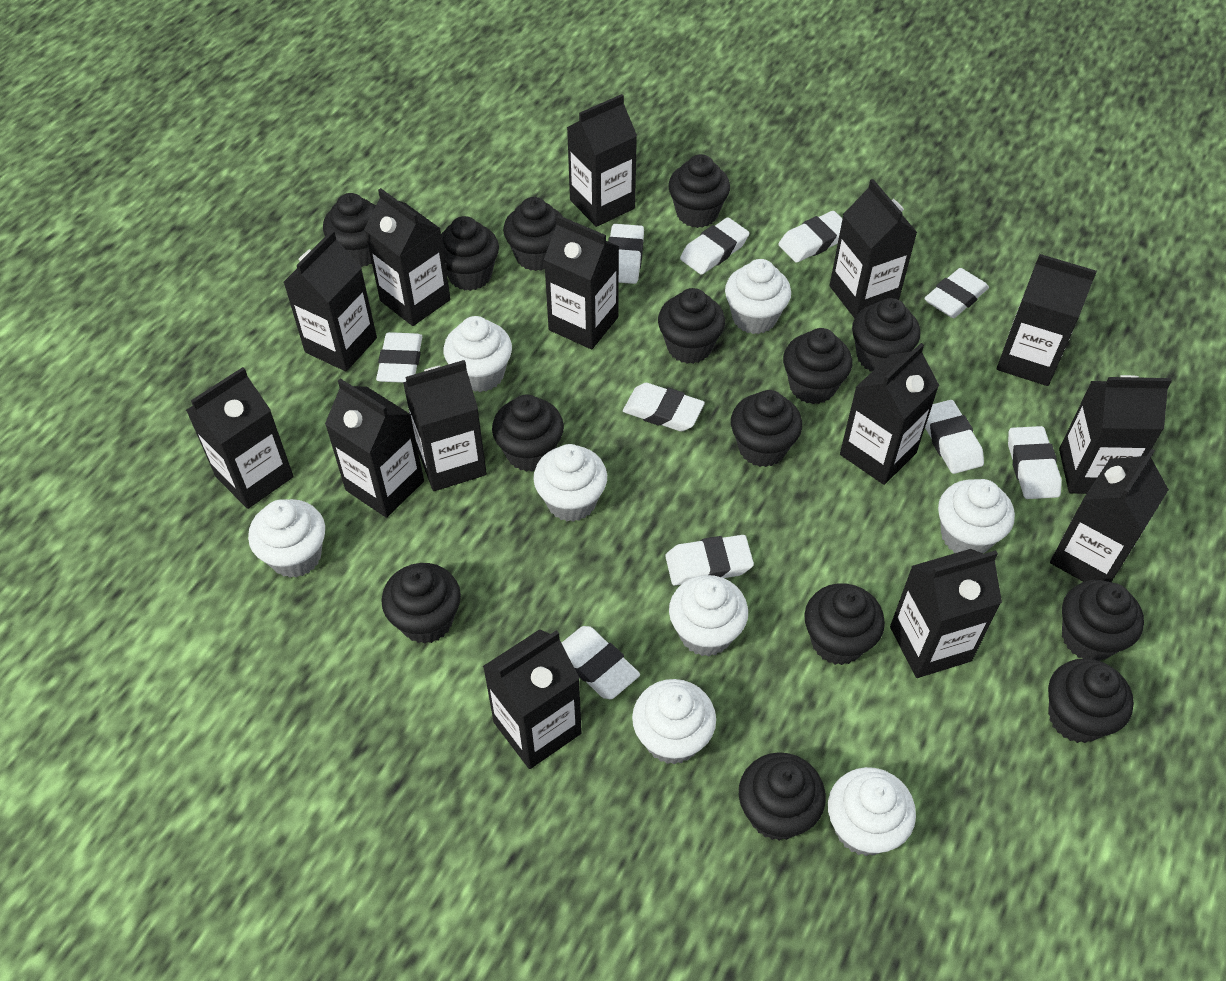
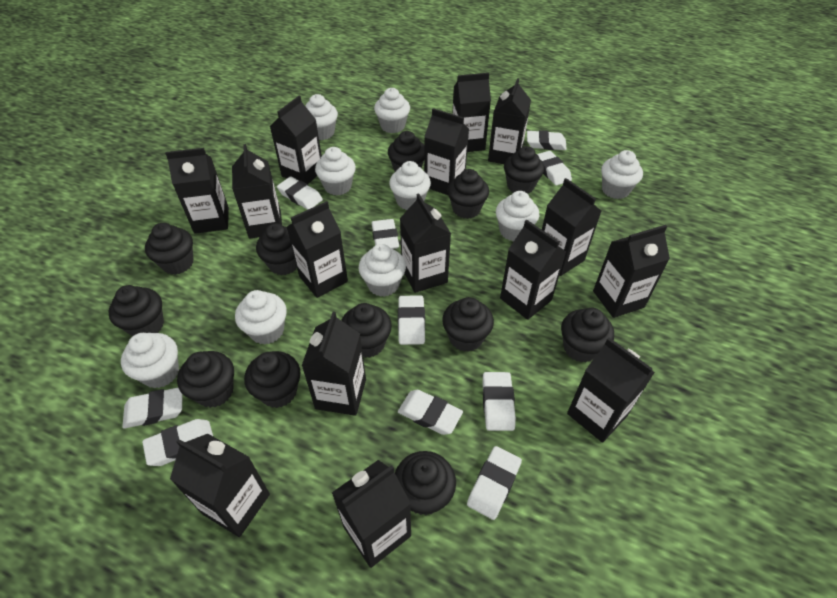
black carton: [186,367,294,509] [283,230,377,371] [325,378,424,518] [364,188,451,326] [403,360,487,491] [483,629,582,769] [544,215,619,349] [567,94,637,227] [829,179,917,318] [840,343,939,485] [890,549,1002,678] [997,254,1097,386] [1050,448,1169,582] [1059,375,1172,494] = 14 -> [165,148,229,234] [170,434,270,537] [232,144,282,239] [270,96,322,184] [287,201,348,298] [302,312,366,416] [332,460,411,568] [400,194,451,293] [424,108,469,195] [452,73,491,152] [488,78,531,164] [500,220,566,320] [542,178,601,276] [567,338,655,443] [593,225,670,318] = 15
black cupcake: [323,193,376,267] [381,563,461,644] [441,216,499,291] [492,395,564,472] [503,197,563,271] [658,288,725,364] [668,154,730,228] [731,390,802,467] [739,752,826,841] [783,328,852,404] [804,583,885,665] [852,298,920,372] [1048,658,1134,743] [1062,580,1144,661] = 14 -> [108,285,164,337] [145,223,193,275] [177,351,234,408] [244,351,301,408] [256,223,297,275] [341,303,392,358] [388,131,425,172] [395,451,456,515] [442,297,494,352] [447,169,489,219] [504,146,544,194] [561,308,614,362] = 12
white cupcake: [248,499,325,578] [443,316,512,392] [533,444,607,522] [632,679,716,765] [669,575,748,656] [725,259,791,334] [828,767,916,856] [938,479,1015,553] = 8 -> [121,333,179,388] [235,290,287,345] [305,94,338,140] [315,147,356,196] [359,244,406,297] [374,88,410,133] [389,161,431,210] [496,191,539,241] [601,150,643,199] = 9

